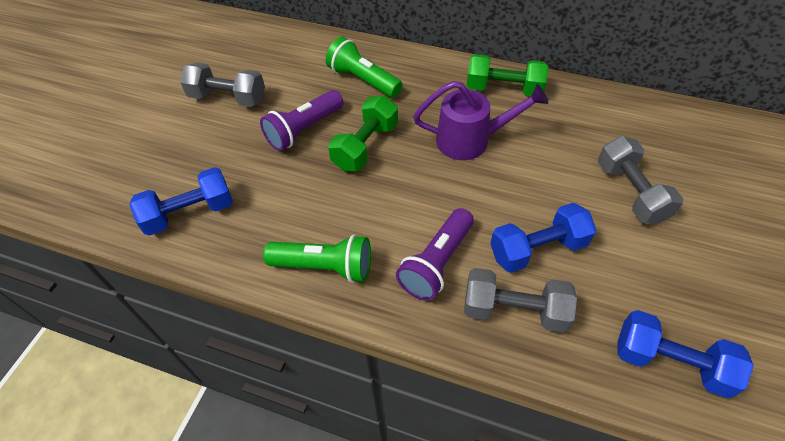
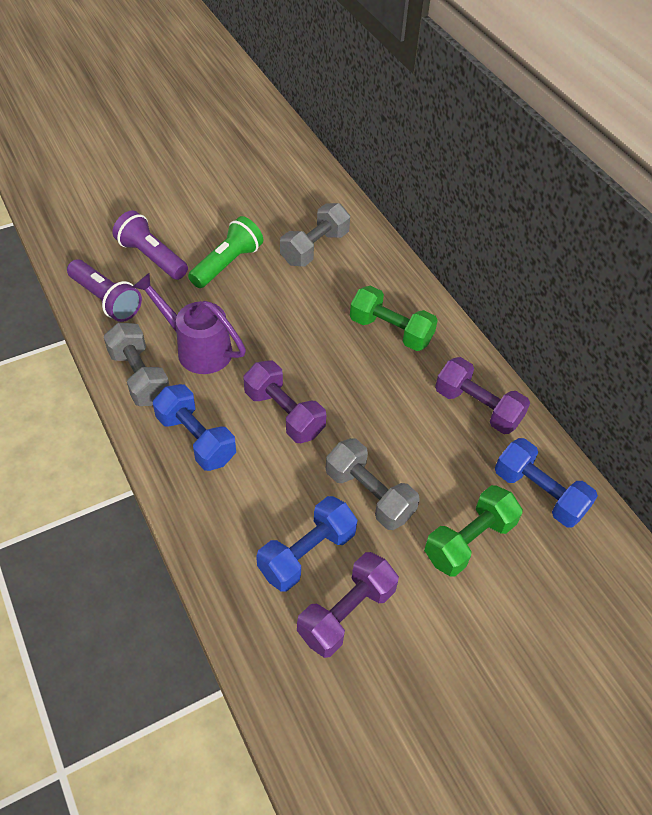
green flashlight: [263,234,371,283] [326,37,402,98] = 2 -> [188,216,263,288] = 1
purple dumbbell: none = 0 -> [243,360,326,443] [297,552,399,658] [435,357,530,434] = 3

